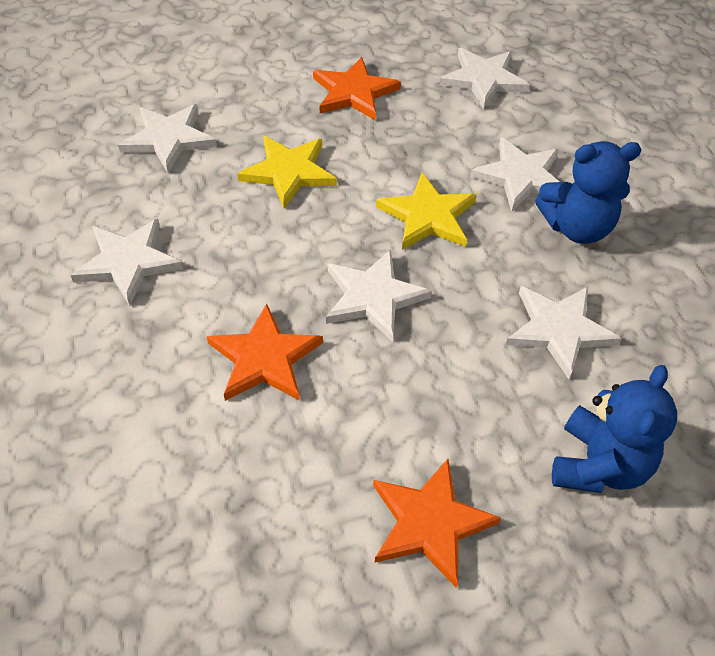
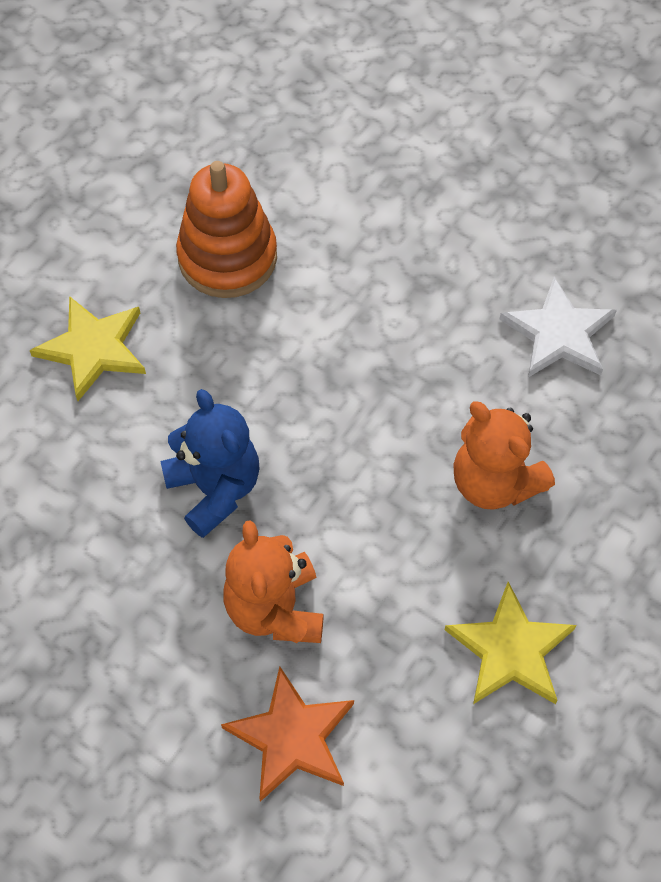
blue teddy bear: [535,141,641,244] [552,365,677,493] = 2 -> [160,389,260,538] = 1
orange stacking toy: none = 0 -> [176,161,277,298] = 1
orange star: [207,304,323,401] [313,57,401,121] [373,459,501,588] = 3 -> [221,667,354,802] = 1
orange teddy bear: none = 0 -> [223,520,324,643] [453,401,555,510] = 2
white star: [70,219,183,306] [118,104,217,173] [326,249,432,342] [440,48,530,109] [470,137,560,212] [506,286,622,379] = 6 -> [500,277,617,377] = 1

